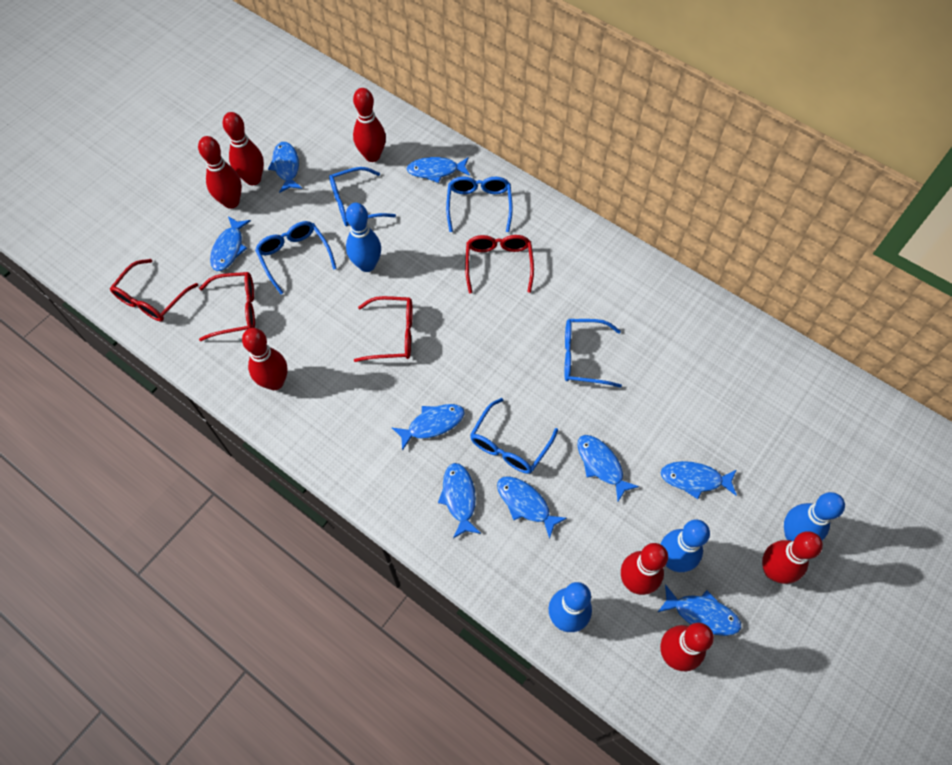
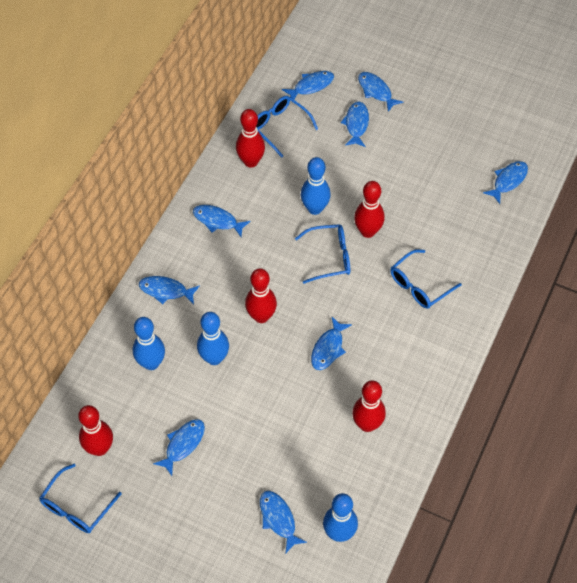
blue glasses: [255,221,337,294] [329,167,396,226] [446,176,513,232] [470,398,558,474] [565,319,622,388] = 5 -> [39,464,122,533] [256,96,318,158] [295,224,350,284] [390,249,462,309] = 4
red bowling pin: [198,136,242,209] [223,112,264,185] [242,328,288,390] [353,88,386,162] [621,543,668,595] [660,623,714,671] [762,531,823,584] = 7 -> [78,405,113,456] [236,109,265,168] [245,268,277,323] [352,380,386,432] [354,181,385,238] = 5
red glasses: [110,259,198,321] [199,272,255,341] [354,296,413,362] [465,235,534,293] = 4 -> none = 0

